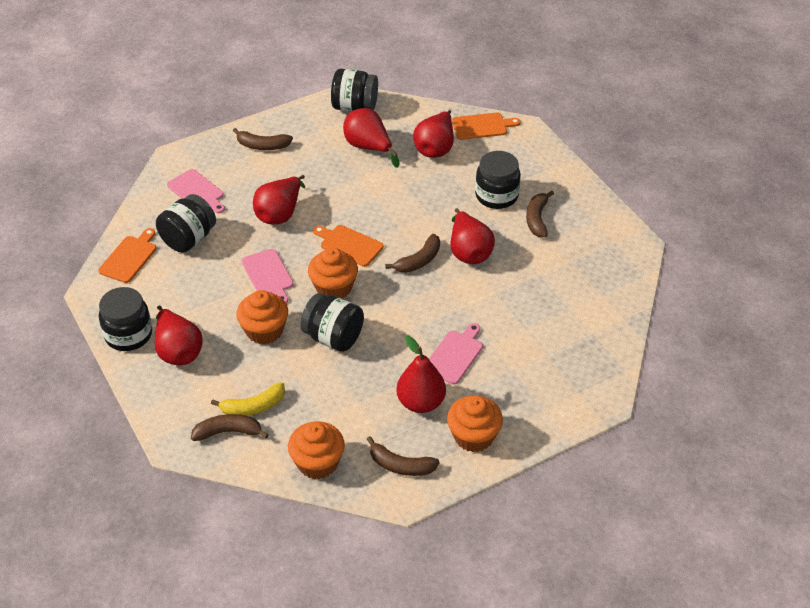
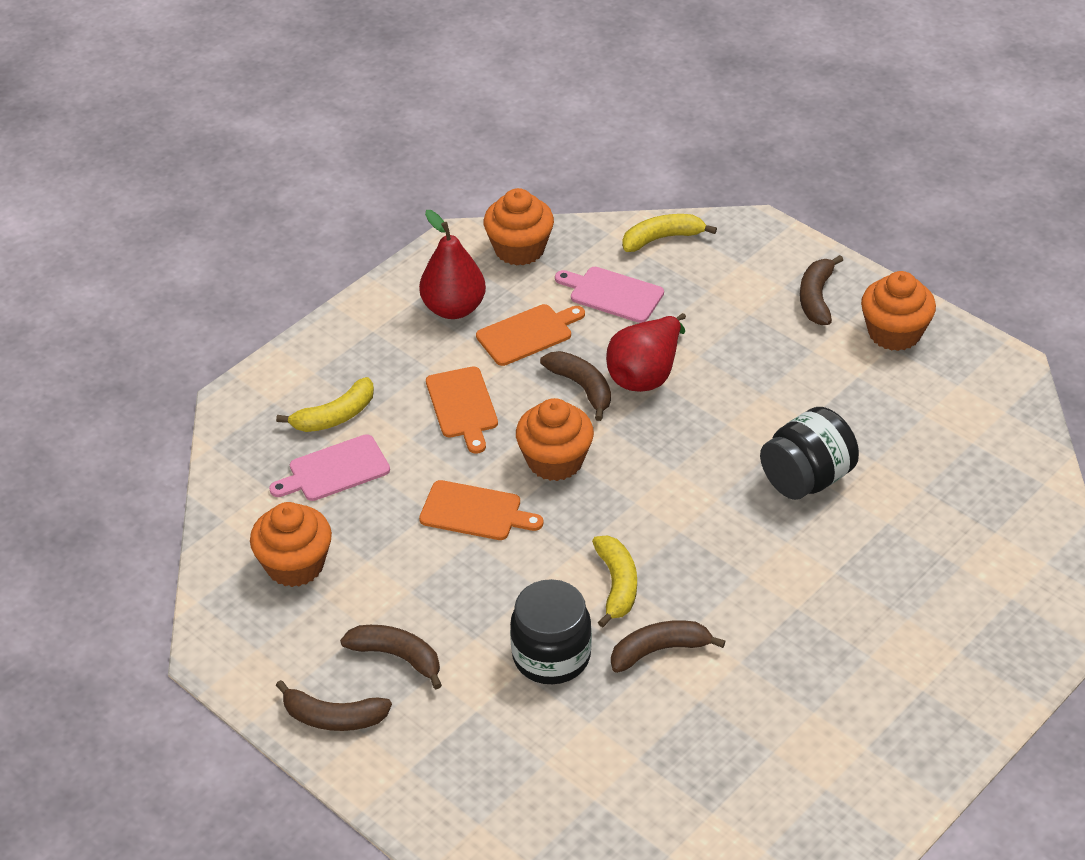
black jar: [99,287,152,351] [156,194,216,253] [300,293,364,352] [331,69,378,112] [475,151,521,209] = 5 -> [510,579,592,684] [760,407,859,500] = 2
pink cutting board: [167,169,225,213] [242,249,294,304] [429,323,483,384] = 3 -> [269,434,390,501] [555,267,664,323] = 2
red pear: [155,306,203,366] [253,175,305,225] [343,108,399,168] [396,335,446,413] [413,110,454,158] [451,208,495,264] = 6 -> [419,210,486,319] [606,313,686,392] = 2
yellow banana: [211,382,285,416] = 1 -> [276,377,374,432] [592,535,637,627] [622,214,717,252] = 3

